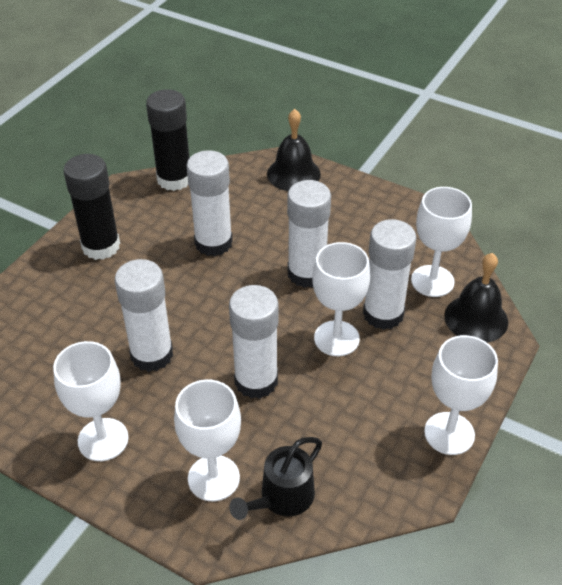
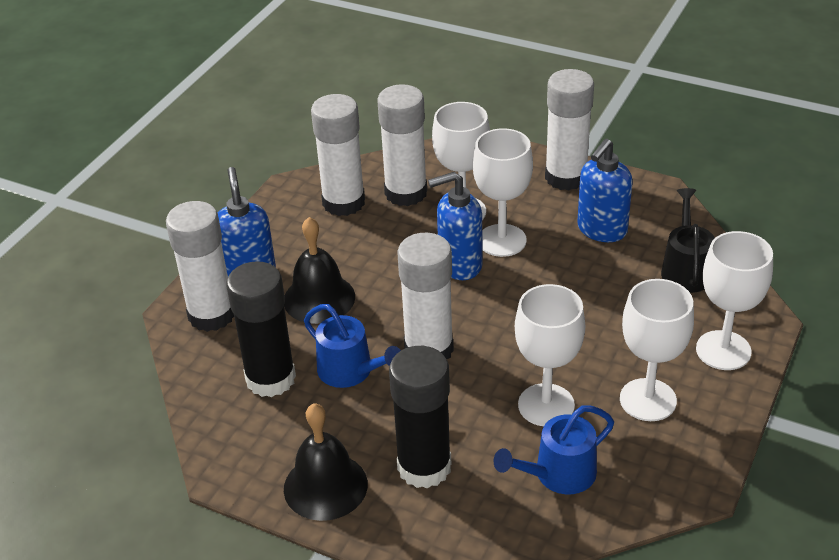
blue soap dispenser: none = 0 -> [218,167,276,277] [428,172,483,280] [577,139,633,242] = 3
blue watering can: none = 0 -> [304,304,401,388] [493,406,614,494] = 2

